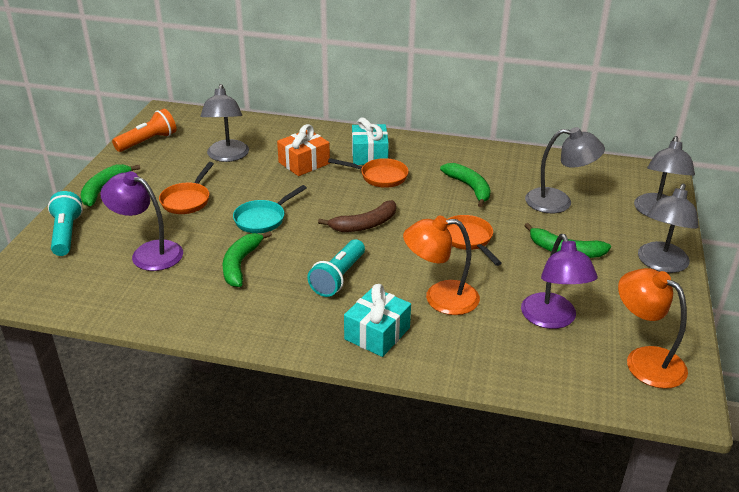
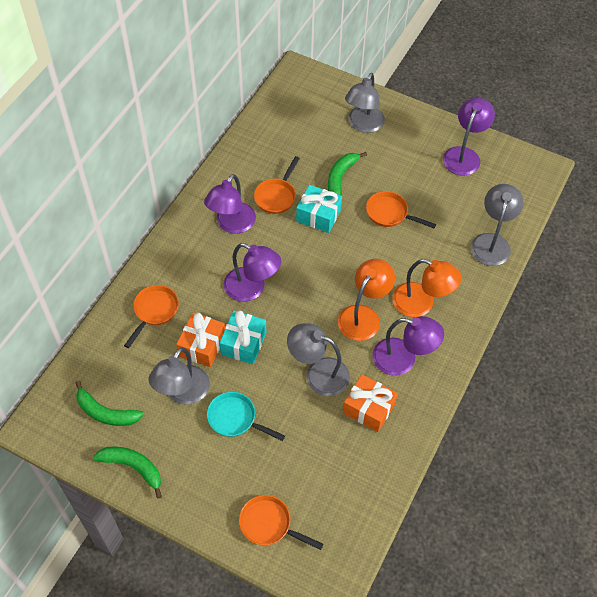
brown banana: [318,200,396,232] = 1 -> none = 0
green banana: [80,164,140,206] [222,231,272,287] [440,163,491,207] [524,223,611,258] = 4 -> [75,381,144,426] [93,446,162,499] [328,152,367,196] = 3
orange flashlight: [112,109,177,152] = 1 -> none = 0
orange gift: [277,124,330,176] = 1 -> [176,312,225,367] [343,374,398,432] = 2
orange pan: [159,162,214,214] [328,158,409,188] [446,215,502,266] = 3 -> [124,285,179,348] [239,495,323,550] [254,156,300,214] [366,191,436,228] = 4
purple lamp: [100,171,183,271] [521,234,598,329] = 2 -> [204,174,256,234] [223,243,281,302] [372,316,444,376] [443,98,495,176] = 4
turquoise flashlight: [48,191,83,256] [307,239,365,297] = 2 -> none = 0

